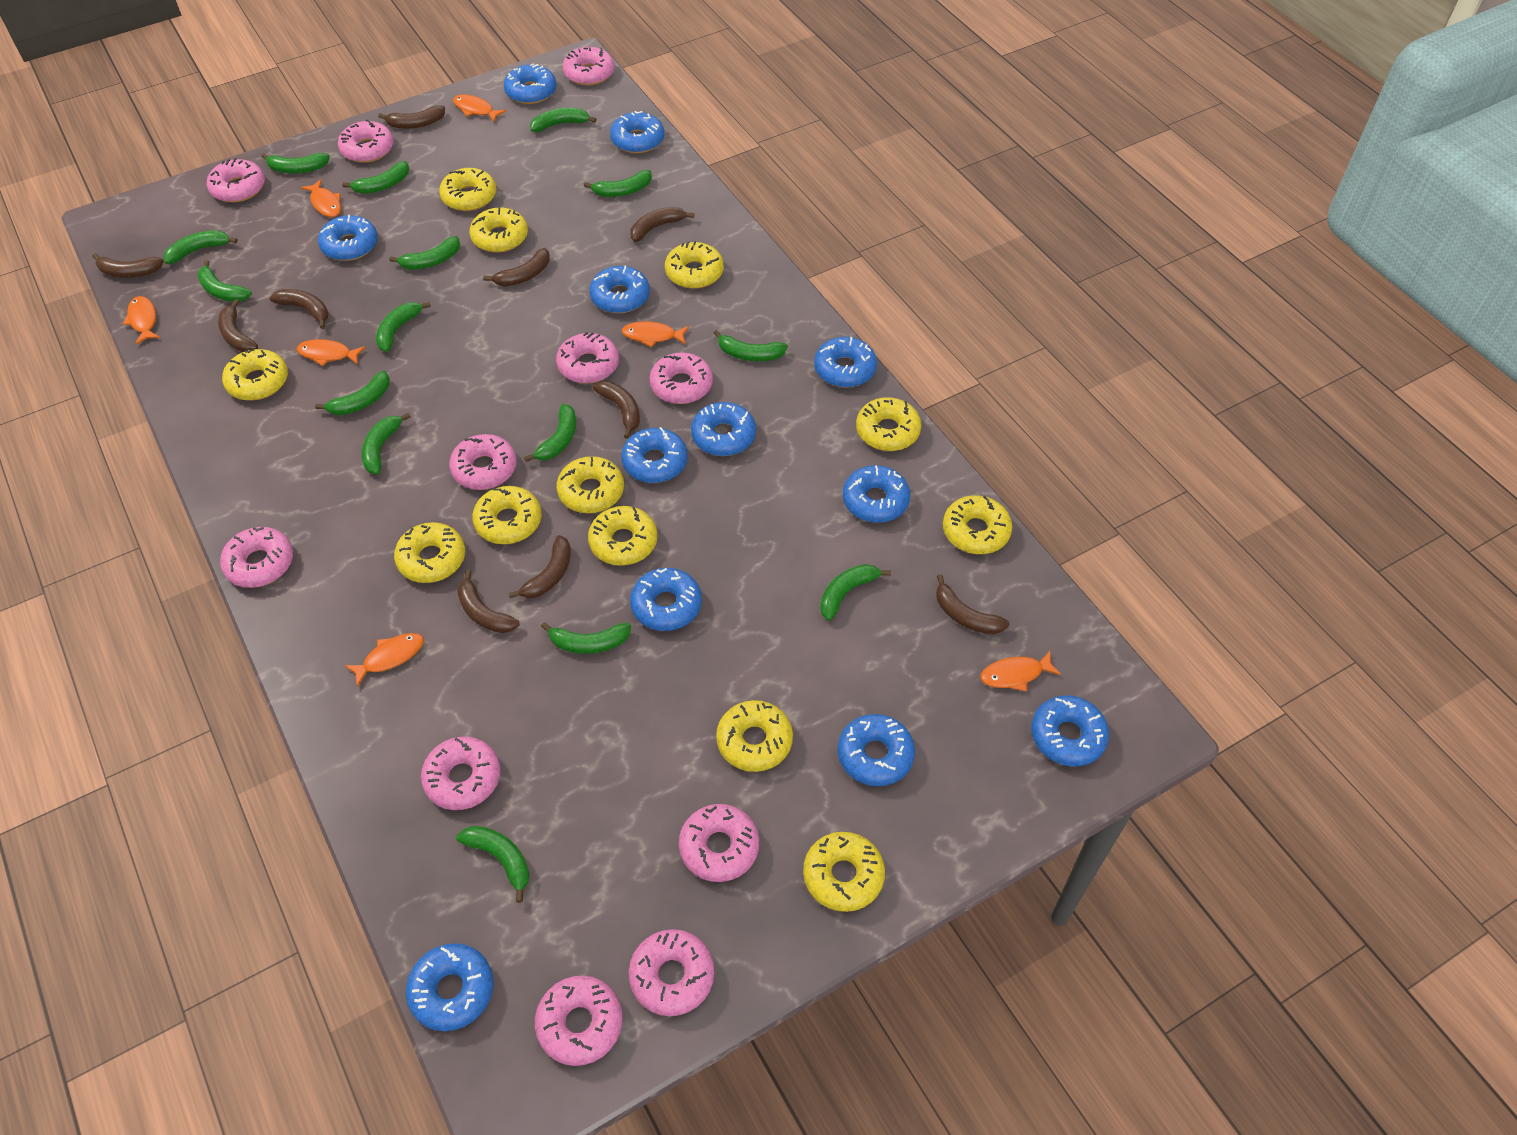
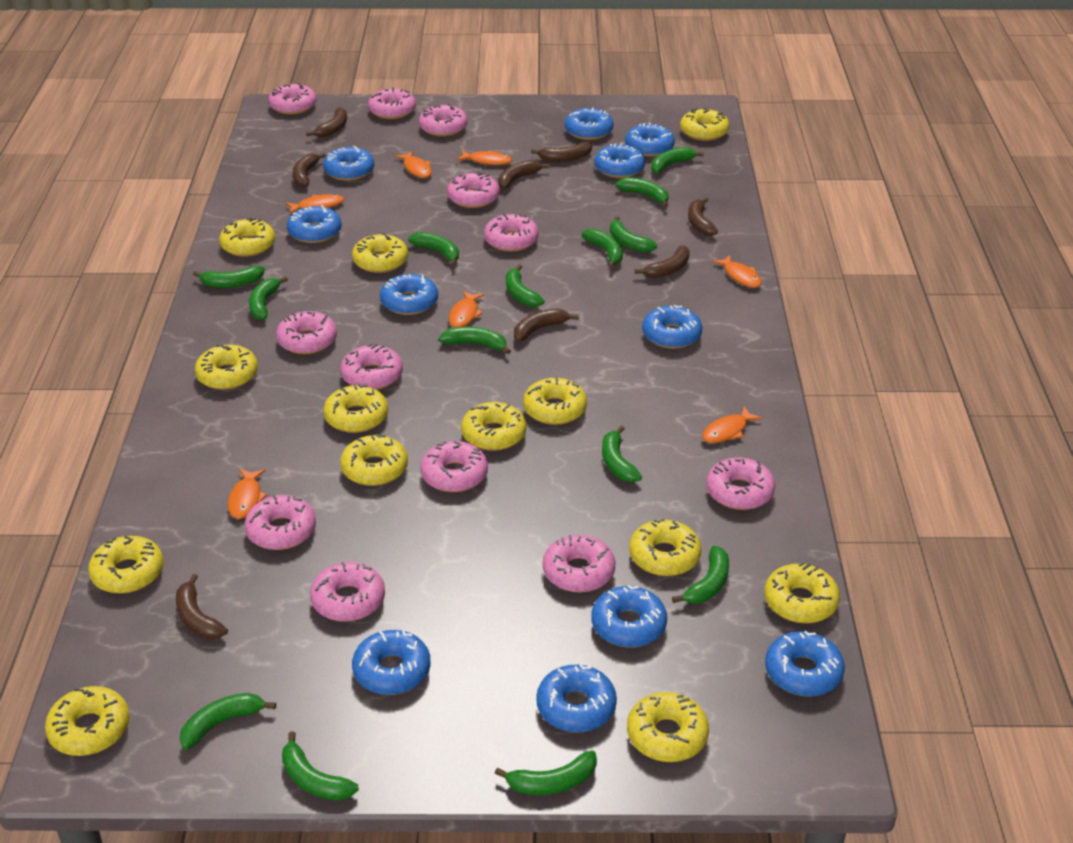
blue donut: [318,214,378,261] [406,943,493,1031] [504,63,556,104] [589,266,650,313] [610,111,664,153] [621,427,688,483] [630,568,702,631] [691,402,756,456] [814,337,877,388] [838,714,915,786] [843,465,910,523] [1031,696,1109,766] = 12 -> [287,205,342,243] [323,146,374,181] [352,630,431,695] [380,274,438,315] [536,664,617,733] [565,107,614,140] [591,585,667,648] [594,143,645,178] [625,123,675,157] [642,305,702,349] [765,631,845,697] = 11
brown banana: [92,253,164,278] [218,299,258,352] [269,289,328,329] [378,105,445,129] [457,570,519,633] [483,248,550,286] [509,535,571,598] [593,381,640,439] [630,207,694,242] [936,574,1009,634] = 10 -> [176,574,228,639] [293,153,326,187] [306,107,347,137] [498,160,550,189] [514,309,579,342] [531,142,592,162] [635,246,690,278] [688,197,718,236] = 8
green banana: [163,230,238,264] [197,260,252,302] [261,153,330,173] [315,371,390,415] [342,161,409,194] [362,412,411,474] [376,302,431,352] [389,236,460,270] [456,826,530,903] [524,404,576,462] [530,108,597,132] [541,622,631,654] [584,170,652,197] [714,330,788,361] [820,564,891,621] = 15 -> [180,693,276,750] [193,266,265,288] [249,276,288,320] [282,731,359,801] [408,232,459,266] [439,327,511,354] [495,750,597,795] [506,265,544,307] [582,229,623,268] [602,426,642,482] [610,216,658,253] [615,177,669,207] [651,147,704,174] [672,546,729,604] = 14
pink donut: [207,158,265,202] [220,527,293,588] [338,120,394,163] [421,737,500,810] [449,434,517,490] [535,975,623,1066] [556,332,619,384] [563,47,614,86] [629,929,714,1016] [650,352,713,404] [679,804,759,882] = 11 -> [244,495,316,550] [268,83,316,115] [276,311,337,354] [310,562,385,622] [340,344,403,390] [368,87,416,119] [419,104,467,136] [420,441,488,492] [447,172,500,208] [484,214,539,252] [543,535,616,593] [706,458,775,510] = 12
yellow donut: [222,348,288,401] [394,522,465,583] [439,168,496,211] [469,207,528,253] [472,486,542,544] [557,456,624,513] [588,506,658,566] [665,241,724,289] [716,700,793,772] [803,832,885,912] [856,397,921,451] [943,495,1012,554] = 12 -> [45,686,130,756] [88,536,164,594] [195,345,258,390] [219,218,275,257] [323,384,388,433] [340,434,408,486] [352,233,408,273] [461,402,526,451] [523,377,587,425] [627,692,709,762] [629,518,701,576] [680,108,729,141] [764,562,840,624] = 13

